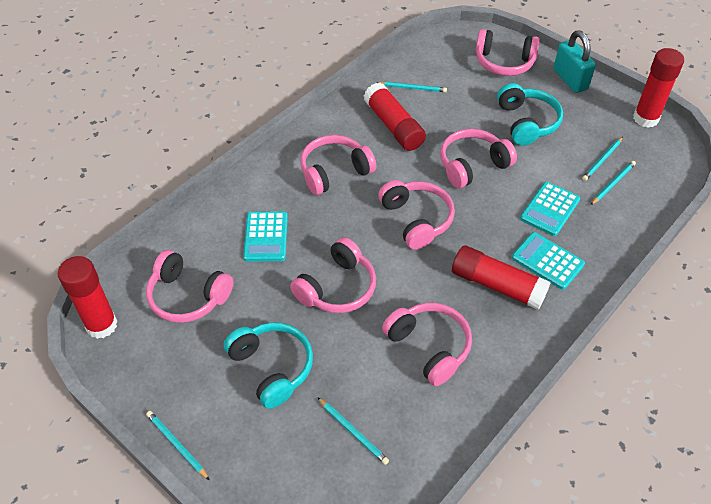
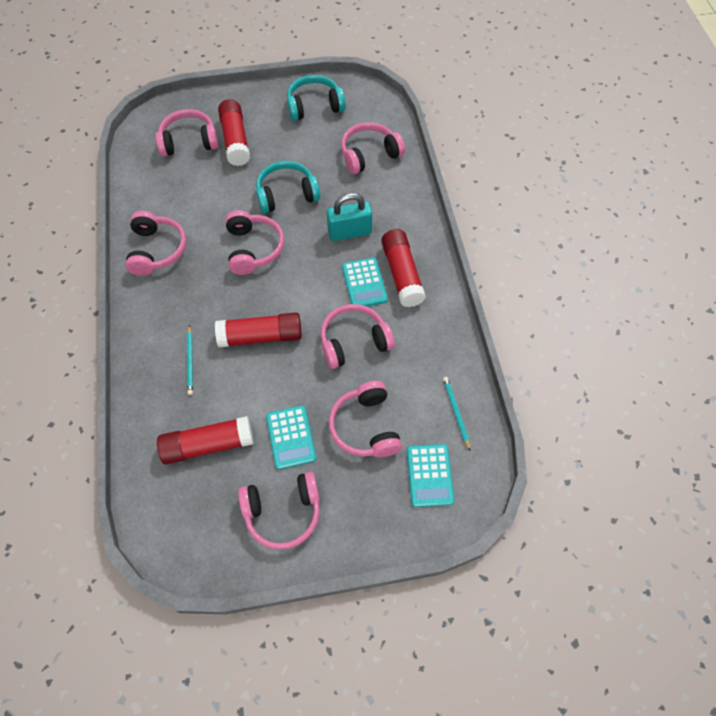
turquoise pencil: [146,411,209,480] [317,397,389,465] [378,82,447,92] [582,137,623,181] [591,161,636,205] = 5 -> [187,325,193,395] [443,377,470,451] = 2

